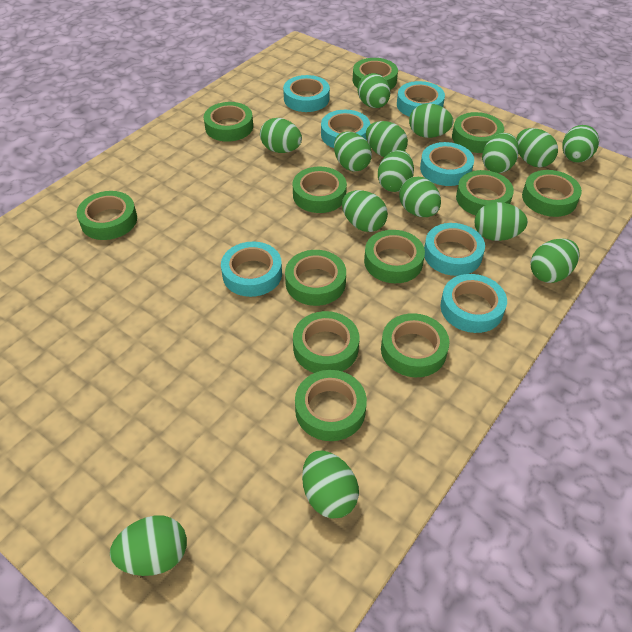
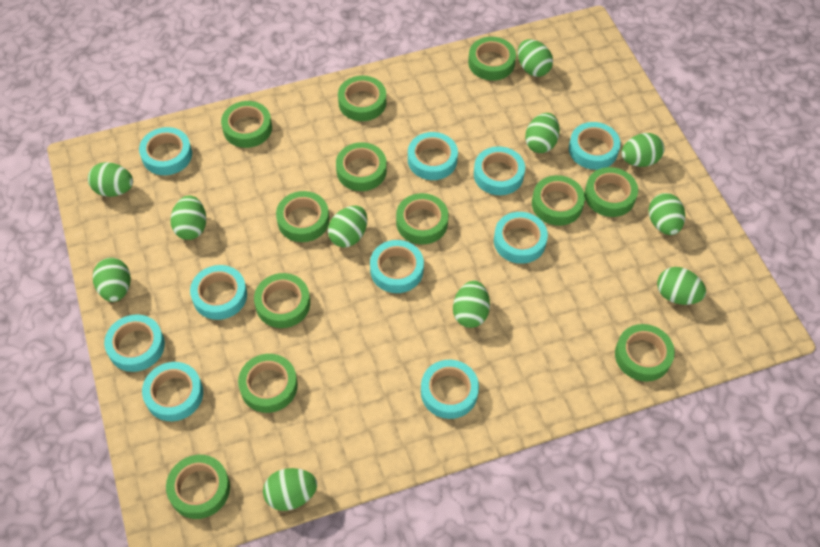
green egg: [110,516,187,576] [260,118,302,153] [302,451,359,518] [334,132,372,172] [342,190,388,232] [358,73,390,108] [366,121,408,157] [378,150,414,192] [399,177,441,217] [409,103,453,138] [474,202,528,241] [482,133,519,173] [516,128,558,167] [530,239,580,283] [562,125,599,163] = 15 -> [88,162,133,197] [93,258,131,302] [170,195,206,240] [263,468,317,511] [328,206,367,247] [453,281,490,328] [518,39,553,77] [525,113,560,153] [621,133,664,167] [649,193,685,235] [657,267,706,305] = 11
turquoise tape: [221,242,282,297] [283,75,330,112] [321,110,370,148] [397,81,445,117] [420,142,474,186] [424,223,485,276] [440,274,507,333] = 7 -> [104,314,165,372] [139,127,192,175] [142,362,203,421] [190,265,247,320] [370,240,424,293] [408,132,458,180] [421,360,479,419] [474,146,525,195] [494,212,548,264] [569,122,621,170] = 10

